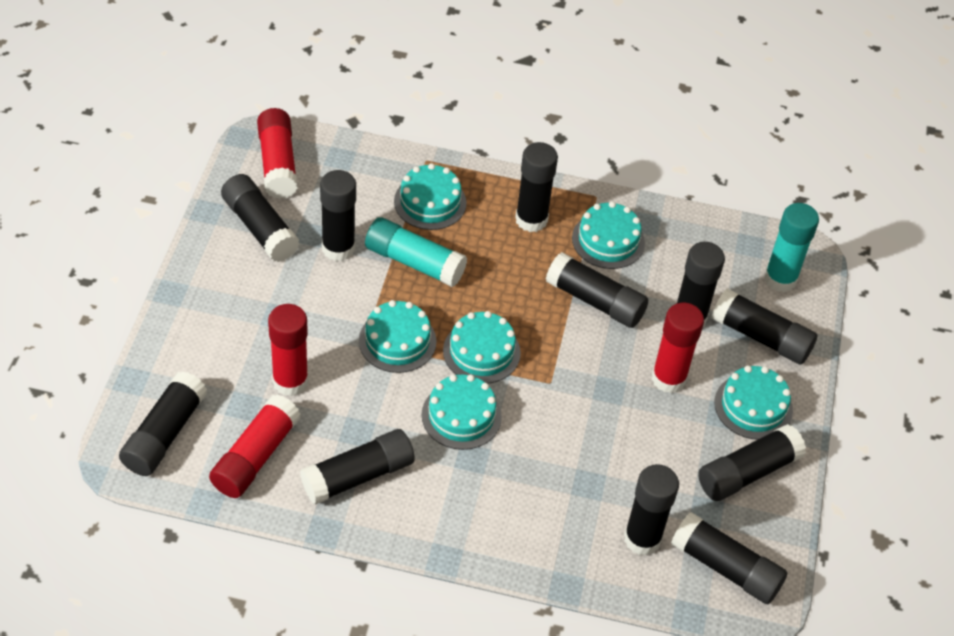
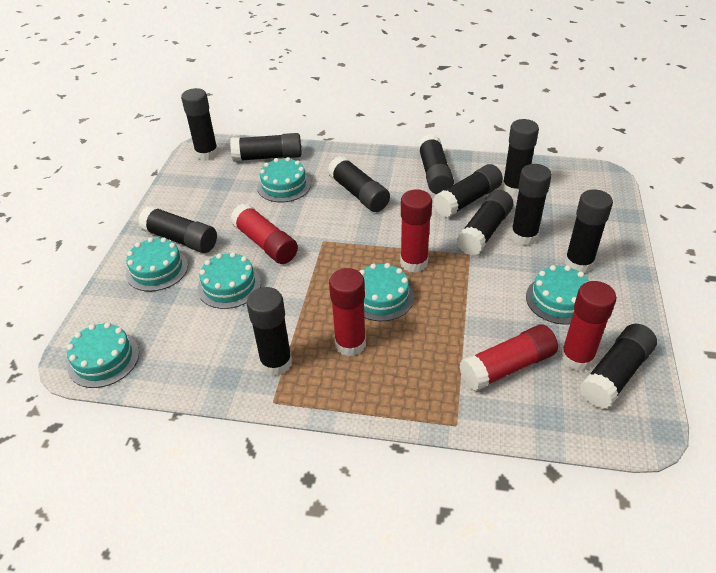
black glue stick: [119,371,207,476] [221,174,300,262] [300,429,415,505] [320,170,356,261] [515,142,558,232] [546,252,648,328] [624,464,679,555] [671,512,788,604] [677,242,725,327] [698,424,806,501] [712,288,817,364] = 11 -> [138,206,217,253] [181,88,218,161] [230,133,302,162] [247,287,292,376] [328,156,390,212] [418,134,454,194] [433,164,503,218] [456,190,513,255] [502,119,539,197] [511,164,552,245] [564,189,613,273] [579,324,657,409] = 12
red glue stick: [209,394,301,498] [257,108,298,199] [268,304,309,396] [652,303,704,393] = 4 -> [230,203,298,264] [329,268,366,356] [400,189,432,273] [460,325,558,391] [560,281,616,371] = 5
turquoise glue stick: [365,217,467,287] [764,203,819,292] = 2 -> none = 0

